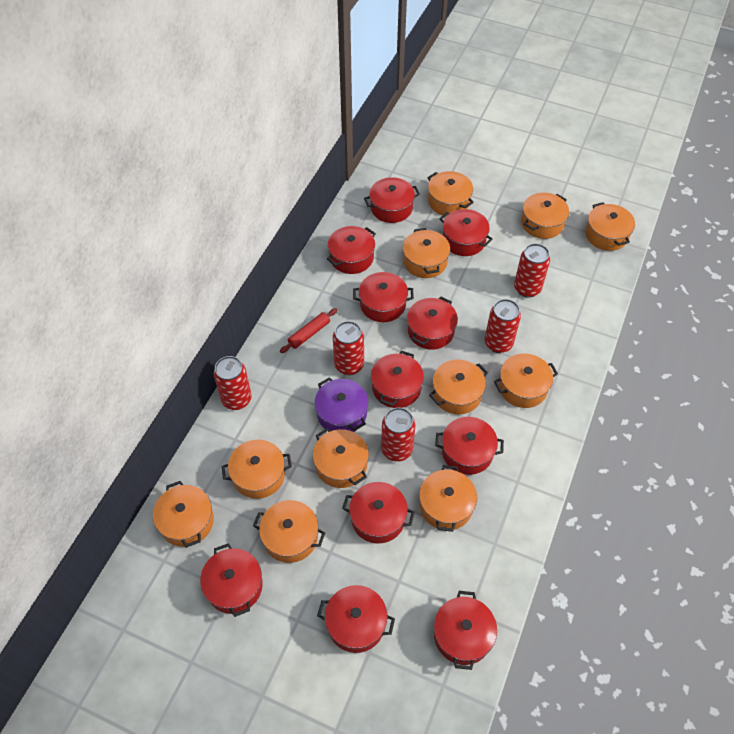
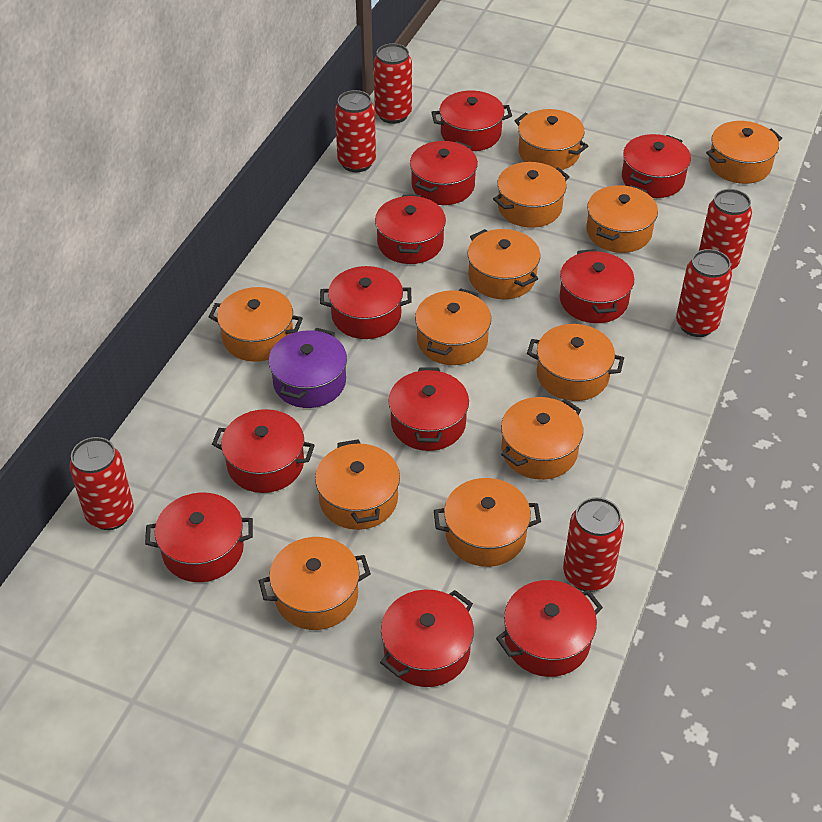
orange pot: [153,481,214,548] [222,440,292,499] [253,500,325,563] [313,428,369,488] [403,228,450,278] [419,465,477,532] [427,171,474,216] [429,360,488,414] [494,353,558,408] [521,192,569,239] [585,202,635,251] = 11 -> [209,287,303,362] [259,537,371,630] [315,439,400,530] [415,288,491,365] [434,478,541,567] [467,229,540,299] [493,162,569,228] [501,397,583,480] [515,109,588,170] [527,324,624,401] [586,185,658,253] [706,121,782,184] = 12
red can: [214,356,252,410] [333,321,364,375] [381,407,415,462] [485,299,521,353] [514,243,550,298] = 5 -> [70,437,134,530] [335,90,376,172] [374,43,412,124] [563,497,624,592] [676,249,732,337] [699,189,752,271] = 6
red rolling pin: [280,308,337,353] = 1 -> none = 0

